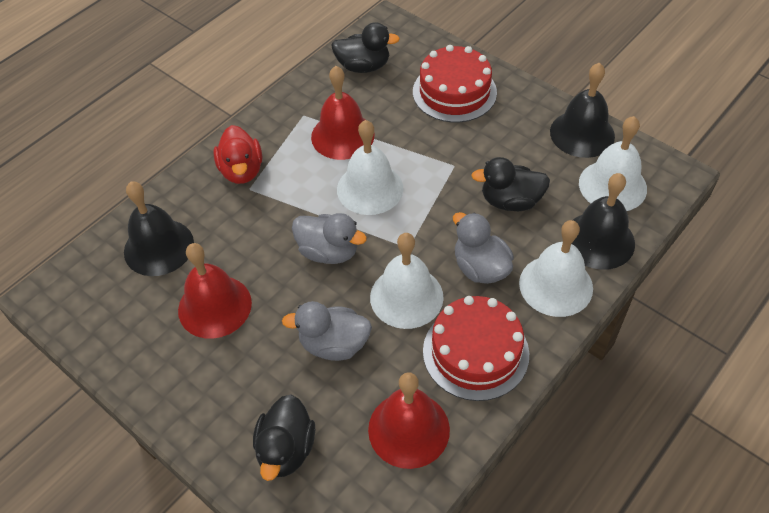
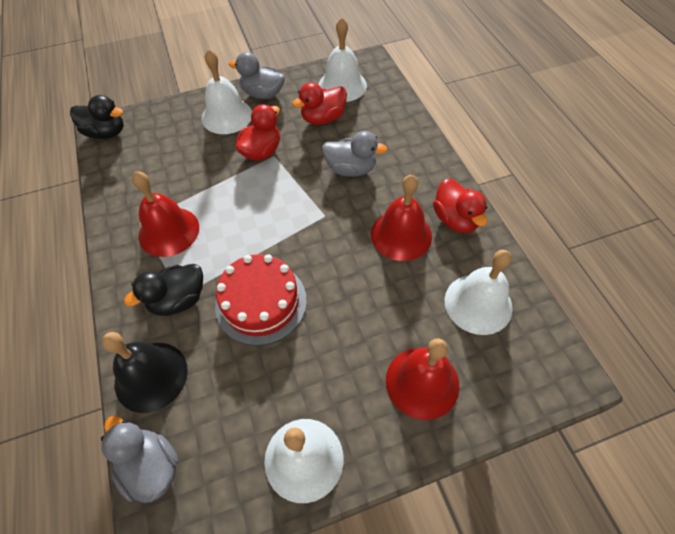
black bell: [124,182,194,276] [550,62,615,158] [572,173,635,270] = 3 -> [101,332,188,413] = 1
black duck: [253,395,315,481] [331,22,400,73] [471,157,550,211] = 3 -> [70,95,124,139] [124,264,203,316] = 2
red cake: [413,45,497,123] [423,296,529,401] = 2 -> [215,254,307,346] = 1
red duck: [213,125,262,184] = 1 -> [236,104,280,161] [292,82,347,125] [433,179,488,233] = 3

